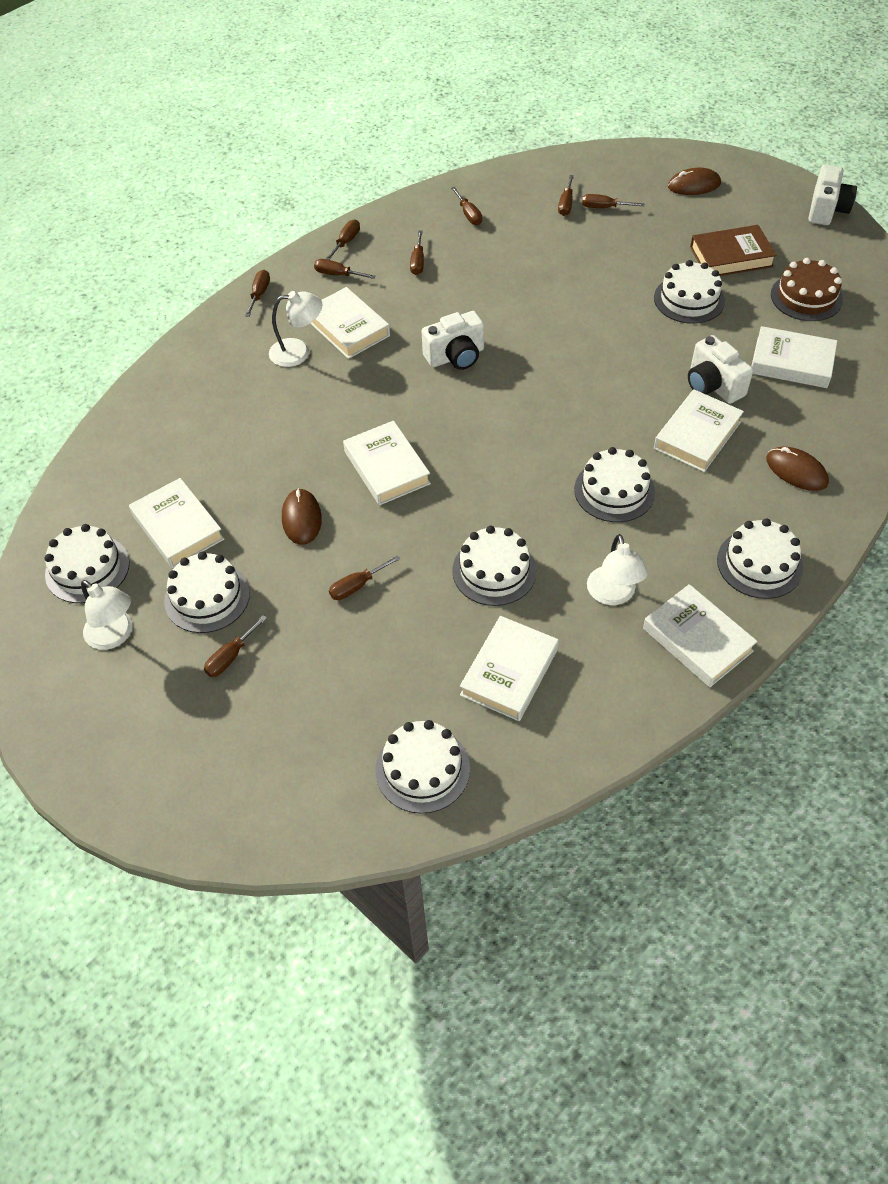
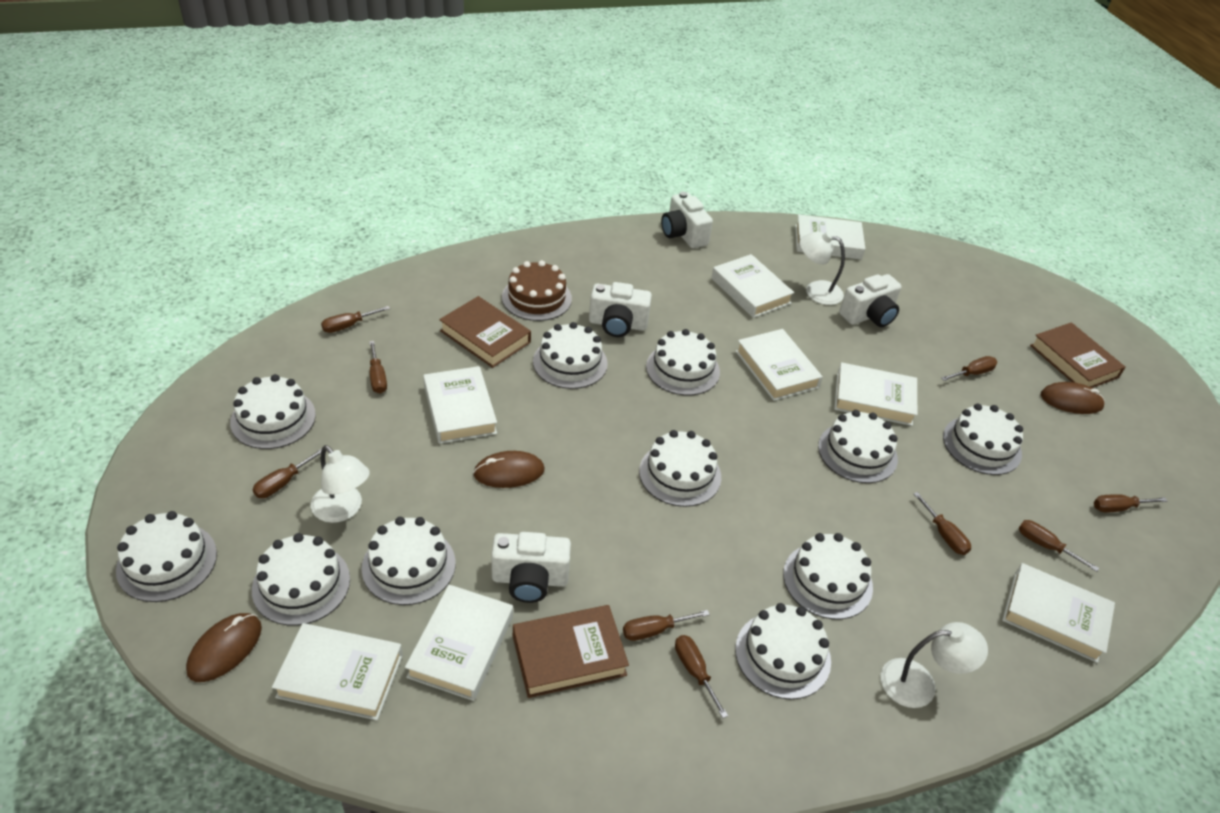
brown book: [690,225,777,276] = 1 -> [439,296,531,368] [513,605,629,698] [1030,322,1126,388] = 3
white book: [129,478,224,568] [310,287,390,359] [343,421,431,505] [460,616,559,721] [643,584,758,687] [654,389,744,472] [751,326,837,388] = 7 -> [272,623,403,720] [405,585,513,701] [423,366,497,444] [711,254,794,318] [736,329,823,401] [795,214,865,260] [834,362,917,426] [1002,563,1115,663] = 8
white cake: [45,524,129,603] [164,552,250,633] [375,720,470,814] [452,526,537,606] [574,447,655,522] [654,260,725,324] [717,518,803,599] = 7 -> [116,511,217,602] [230,374,316,449] [252,533,350,626] [362,517,456,605] [533,322,608,389] [639,430,721,507] [646,329,720,395] [735,603,831,699] [783,533,873,619] [818,410,898,483] [943,404,1023,475] = 11
white camera: [422,311,484,370] [688,335,753,404] [809,165,857,225] = 3 -> [491,532,571,603] [589,282,652,337] [661,192,713,248] [839,274,901,327] = 4

